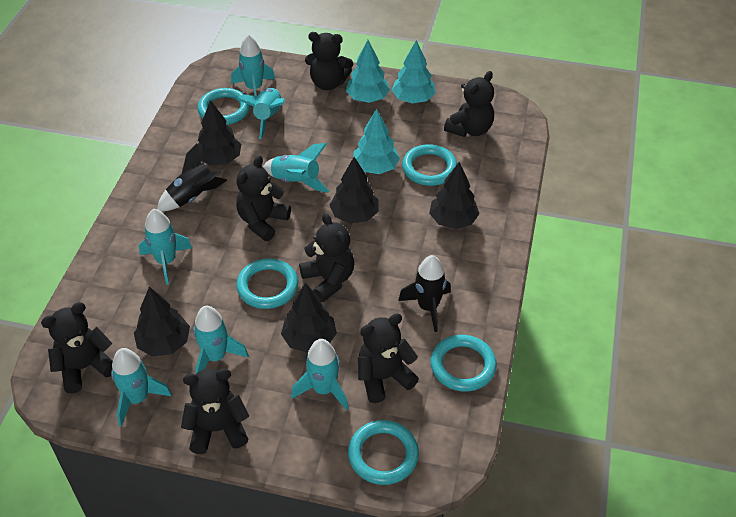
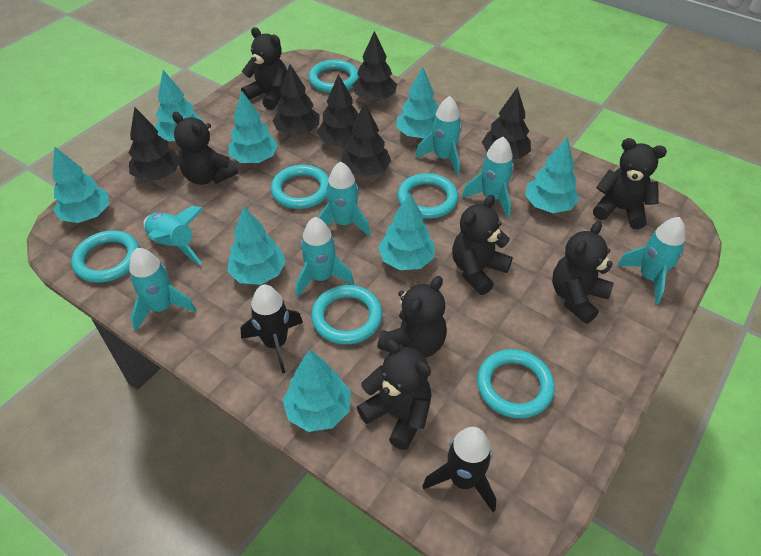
black tree: [134,287,190,357] [198,100,241,166] [281,283,337,353] [330,157,379,223] [429,162,479,229] = 5 -> [129,107,179,181] [272,64,320,135] [317,74,359,146] [341,102,391,177] [352,31,397,101] [482,87,531,159] = 6
turquoise ring: [197,88,250,125] [236,259,298,309] [348,420,419,485] [402,144,457,186] [431,335,497,392] = 5 -> [71,230,140,283] [271,165,329,209] [309,60,359,93] [311,285,382,345] [397,173,458,219] [477,349,555,418] = 6
turquoise tree: [346,40,390,103] [353,109,400,174] [392,40,436,104] = 3 -> [52,147,109,223] [155,70,204,141] [227,207,286,285] [228,91,278,163] [283,350,351,432] [378,192,435,270] [397,67,438,138] [525,137,579,213] = 8

